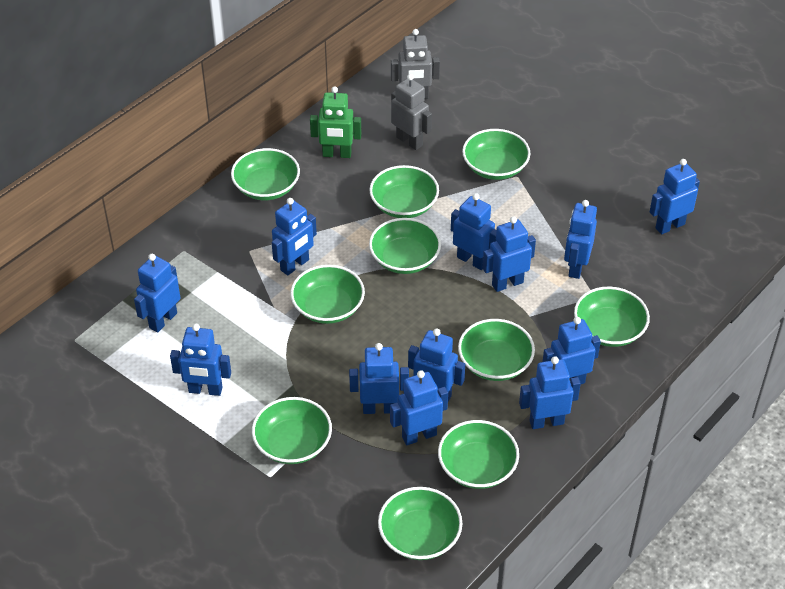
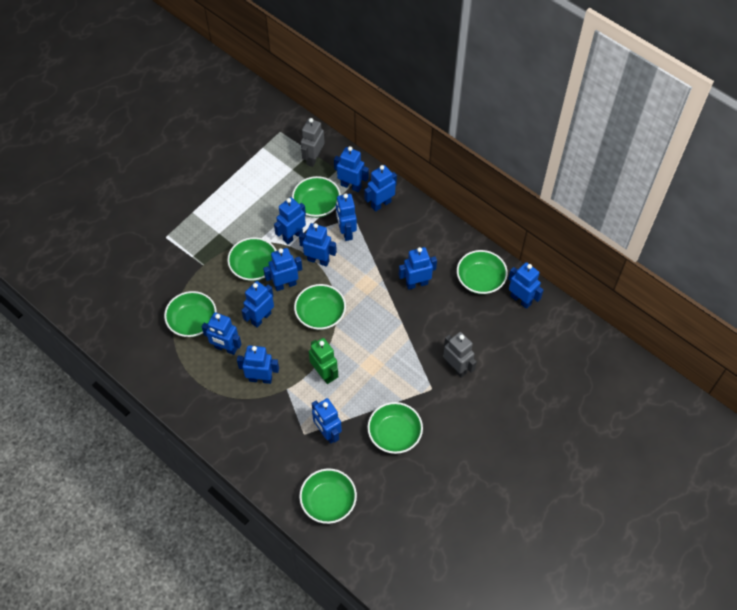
green bowl: [231,148,300,200] [252,397,332,464] [290,265,365,324] [369,165,439,218] [369,218,441,274] [378,487,463,560] [438,420,519,489] [458,319,535,381] [462,129,531,180] [574,287,650,347] = 10 -> [164,291,217,337] [227,237,277,281] [292,176,341,218] [294,284,346,330] [299,468,357,524] [367,402,423,454] [457,250,508,294] = 7

